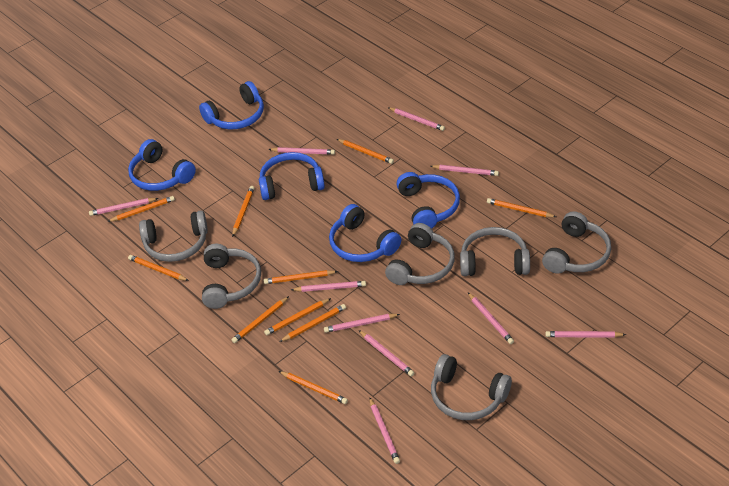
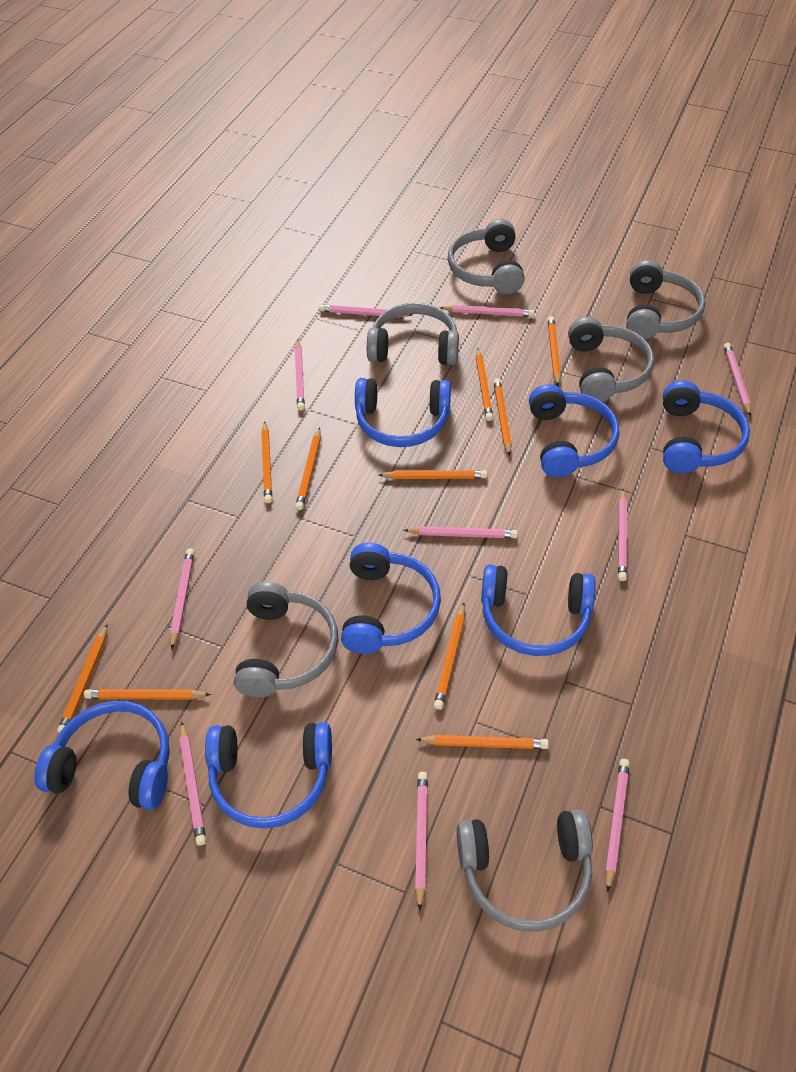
blue headphones: [128,139,196,191] [199,81,264,129] [259,152,325,200] [329,204,401,262] [396,172,460,229] = 5 -> [34,701,170,810] [205,722,332,829] [341,543,441,654] [355,378,451,447] [481,565,596,656] [529,384,619,477] [663,380,750,473] = 7

